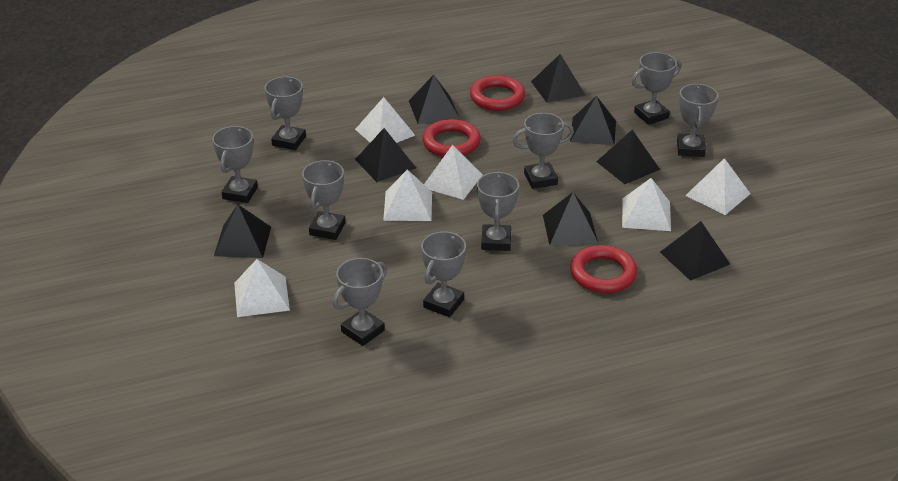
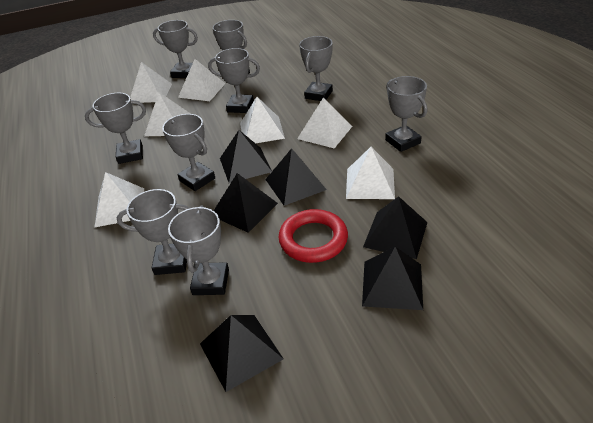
black pyramid: [214,204,271,258] [355,128,416,182] [409,75,459,124] [531,54,585,103] [543,192,598,245] [570,96,616,145] [596,130,660,184] [660,221,730,281] = 8 -> [200,315,283,392] [214,173,278,233] [220,130,272,183] [265,148,327,206] [362,247,423,310] [363,196,427,259] = 6
red ring: [422,119,481,157] [470,75,525,111] [570,245,637,293] = 3 -> [279,209,348,263] = 1
white pyramid: [234,259,290,317] [355,97,415,143] [383,170,432,221] [424,145,483,200] [622,178,671,231] [685,158,751,215] = 6 -> [94,172,144,228] [130,62,172,103] [144,92,191,136] [178,59,226,101] [240,97,285,144] [297,98,353,148] [346,147,395,199] = 7

